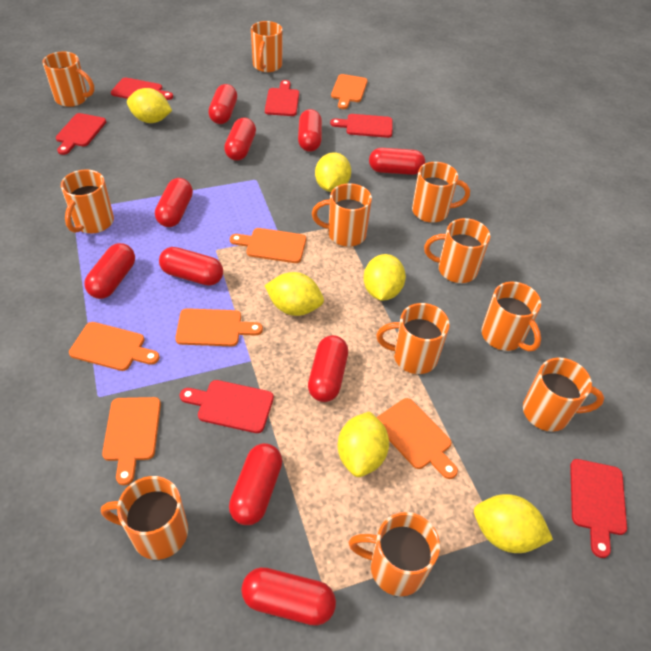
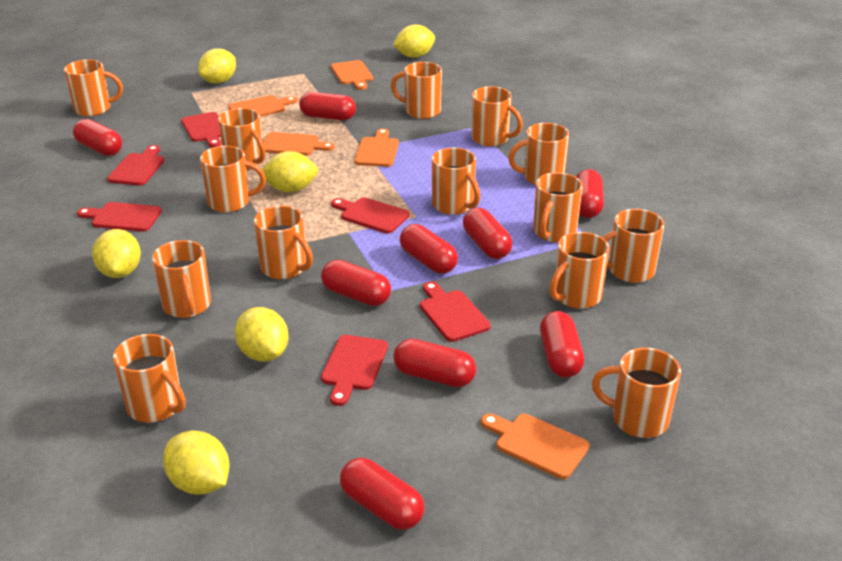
orange cutting board: [69,322,160,371] [102,397,161,485] [175,308,263,346] [230,228,306,263] [331,74,368,109] [377,398,458,479] = 6 -> [228,95,298,117] [263,132,335,156] [331,60,373,90] [354,128,399,167] [481,413,590,479] = 5
orange mug: [42,51,94,107] [61,169,114,233] [101,476,188,560] [251,21,283,72] [312,183,372,246] [349,512,440,596] [376,303,450,374] [412,162,470,223] [424,218,490,283] [481,282,541,351] [523,357,604,432] = 11 -> [64,59,123,116] [113,334,186,423] [152,240,211,318] [200,146,266,213] [218,108,266,170] [254,206,313,279] [391,62,442,119] [432,148,481,215] [471,86,523,146] [508,123,569,185] [533,172,583,242] [549,232,610,309] [592,348,681,438] [602,209,664,283] = 14
red capsule: [84,243,135,299] [155,178,193,227] [159,247,223,286] [208,84,237,124] [224,118,256,161] [229,443,282,525] [241,567,336,626] [298,109,322,152] [308,335,348,402] [369,148,425,175] = 10 -> [73,119,122,156] [299,92,356,120] [321,260,391,306] [340,458,425,530] [393,339,476,387] [400,224,458,274] [463,208,512,259] [540,311,584,378] [576,169,604,218] = 9

